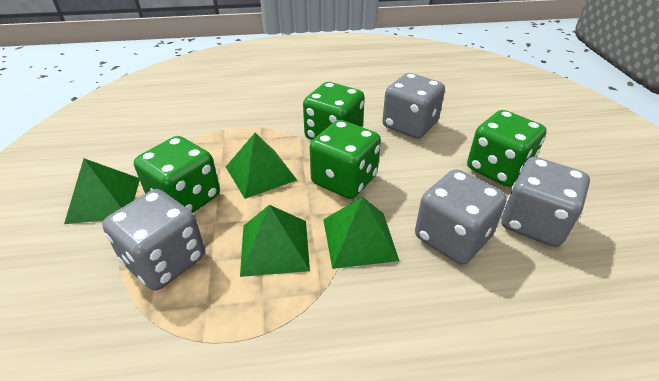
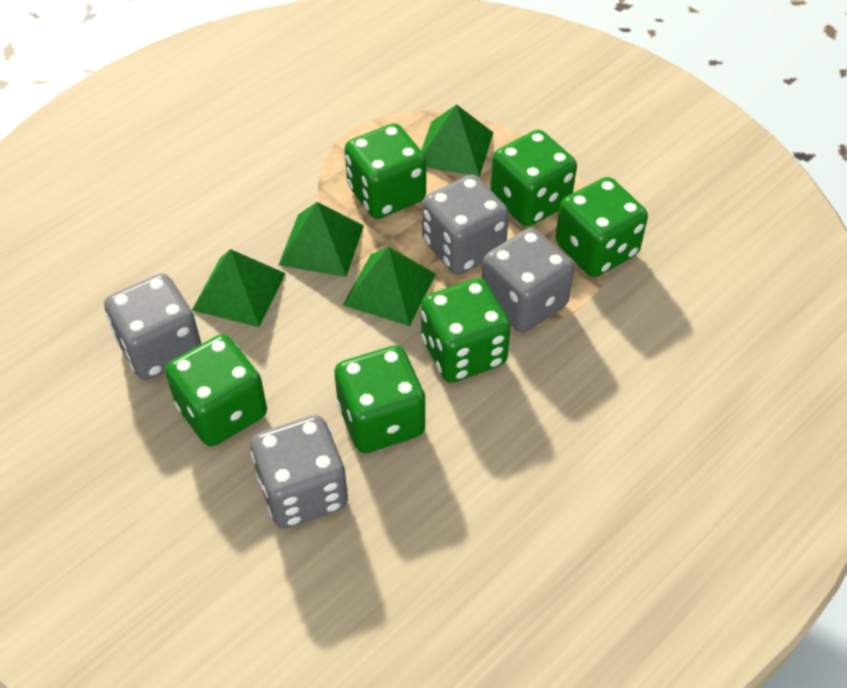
green dice: [134,136,220,213] [303,82,365,140] [310,120,381,199] [467,110,547,187] = 4 -> [165,334,267,446] [334,345,425,453] [345,123,426,219] [421,278,511,382] [490,129,577,227] [556,177,648,277] = 6

